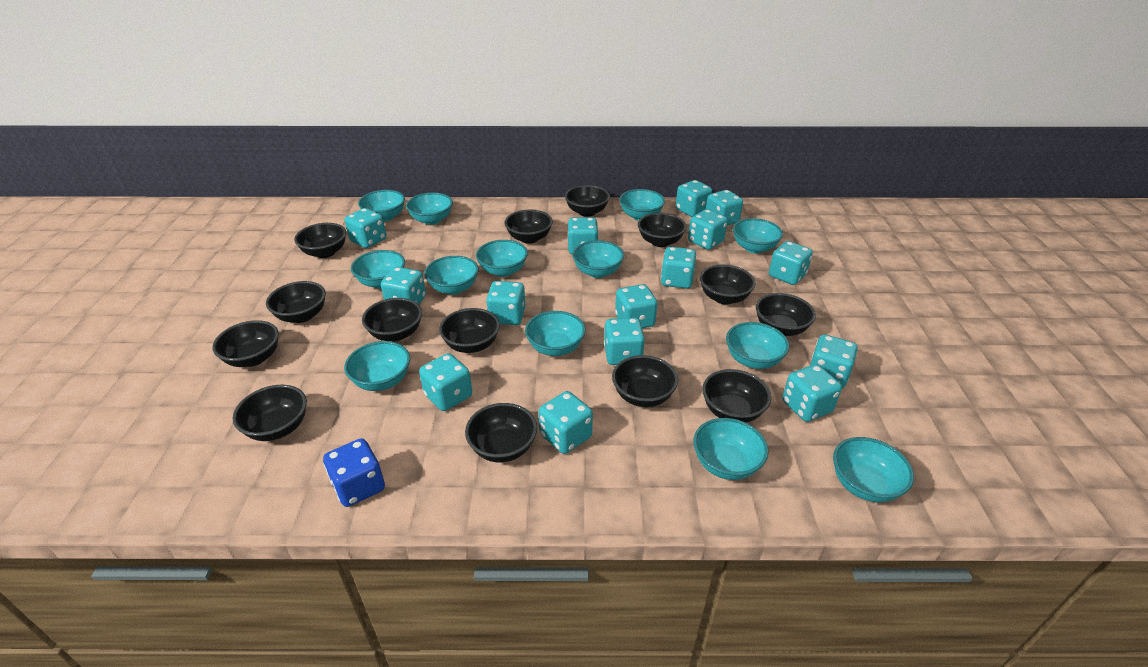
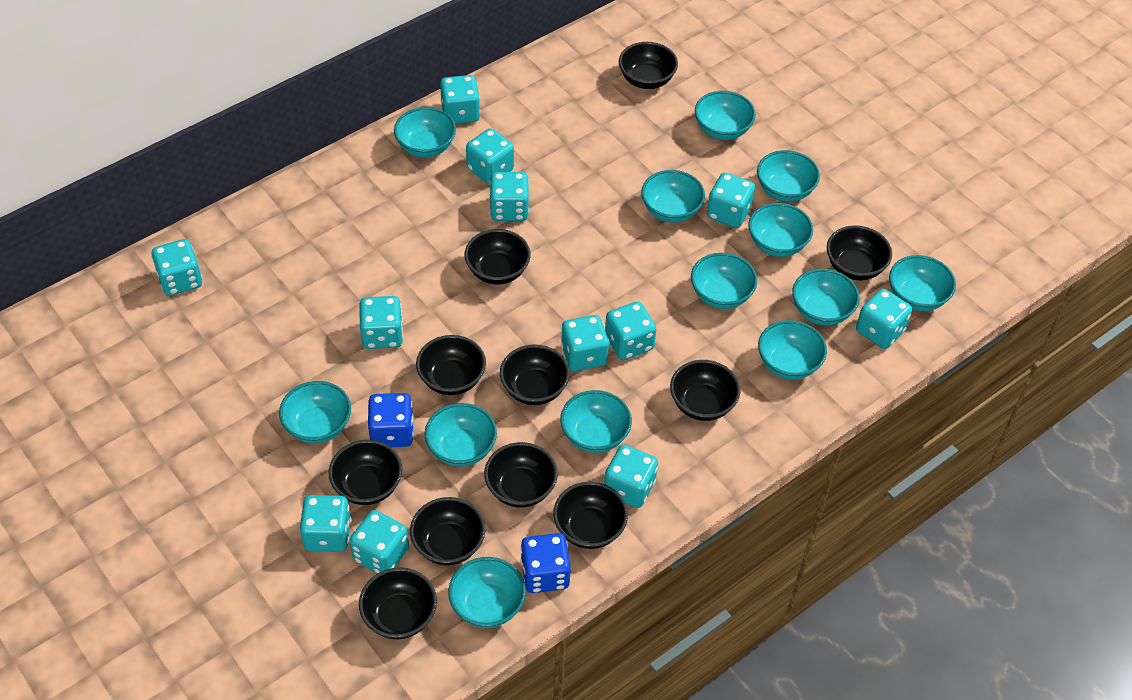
black bowl: [212,320,279,367] [233,385,307,441] [266,281,326,323] [294,223,346,258] [362,298,422,341] [439,308,500,353] [465,403,537,462] [505,209,553,244] [565,185,610,217] [612,355,678,407] [638,213,687,247] [700,264,756,305] [702,369,771,423] [756,293,816,336] = 14 -> [328,440,402,505] [359,567,437,639] [410,497,485,565] [416,335,486,395] [464,229,531,285] [484,442,558,507] [500,344,570,405] [553,482,628,549] [619,42,678,89] [670,360,740,421] [827,225,892,280] = 11
blue dice: [323,438,385,507] = 1 -> [367,393,414,447] [521,533,571,593] = 2
turquoise dice: [345,208,386,248] [381,267,426,304] [419,353,472,411] [486,281,525,325] [539,391,593,454] [568,217,598,254] [604,318,645,365] [615,284,657,328] [661,247,696,289] [676,180,712,217] [688,209,728,250] [706,190,743,226] [769,241,813,285] [782,364,842,422] [810,334,858,388] = 15 -> [152,239,202,296] [299,495,351,552] [349,510,409,574] [359,296,403,349] [440,75,480,124] [466,128,514,184] [489,172,529,221] [561,315,609,371] [604,445,658,508] [605,301,656,360] [707,173,755,228] [856,289,912,349] = 12

